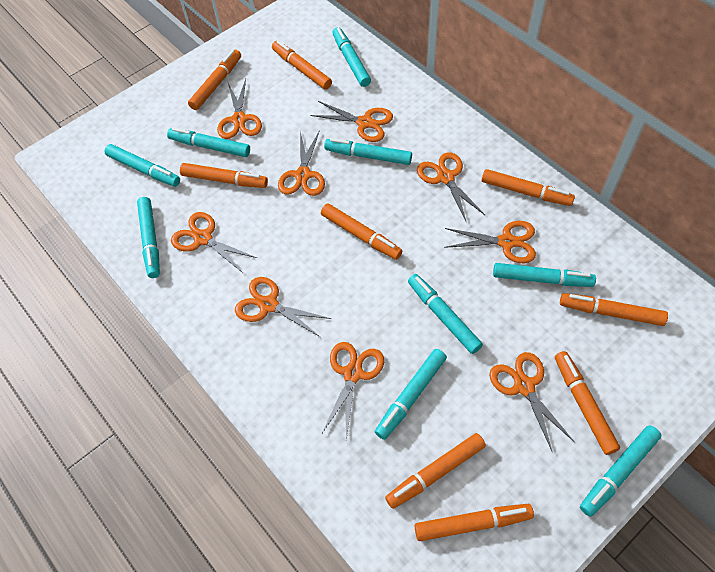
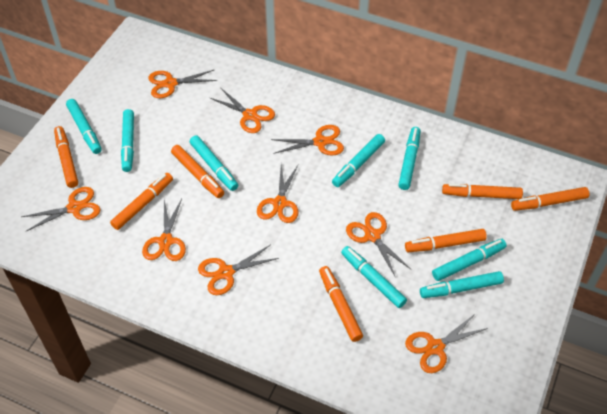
orange marker: [180,163,268,188] [188,50,241,110] [272,41,332,90] [321,203,402,260] [385,433,486,509] [415,504,534,541] [482,169,575,206] [555,351,620,455] [560,293,668,326] = 9 -> [54,126,78,188] [110,173,173,230] [171,145,224,198] [319,266,363,342] [405,229,487,252] [442,184,523,199] [511,187,589,211] = 7
turquoise marker: [105,144,180,187] [137,197,160,278] [167,128,250,157] [324,138,412,165] [332,27,371,87] [375,349,447,440] [408,274,483,354] [493,263,596,287] [580,425,662,517] = 9 -> [66,99,102,154] [121,109,134,172] [190,135,238,191] [332,134,385,187] [341,246,407,308] [398,127,421,190] [420,271,504,298] [432,239,507,281] = 8

